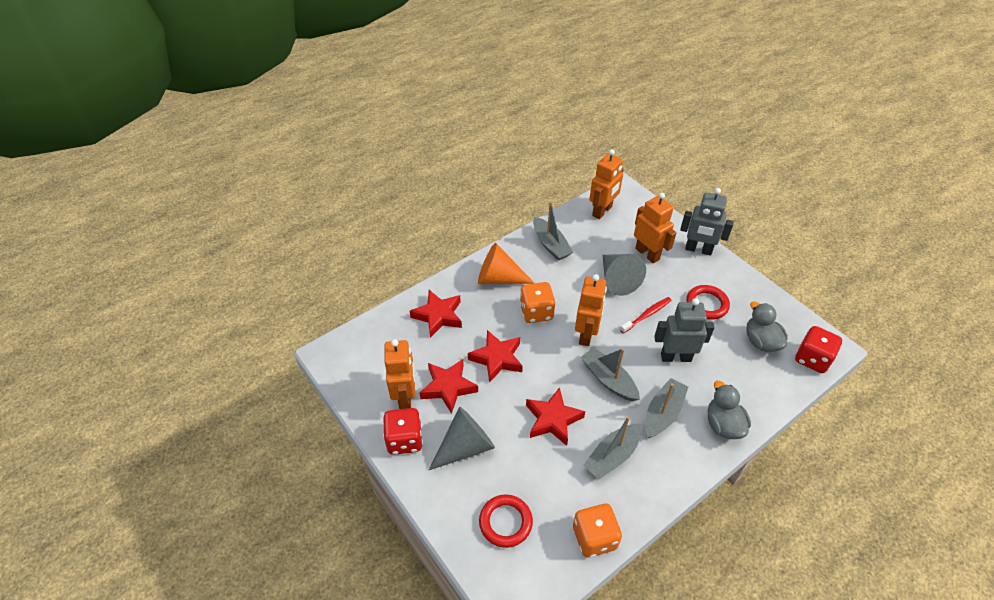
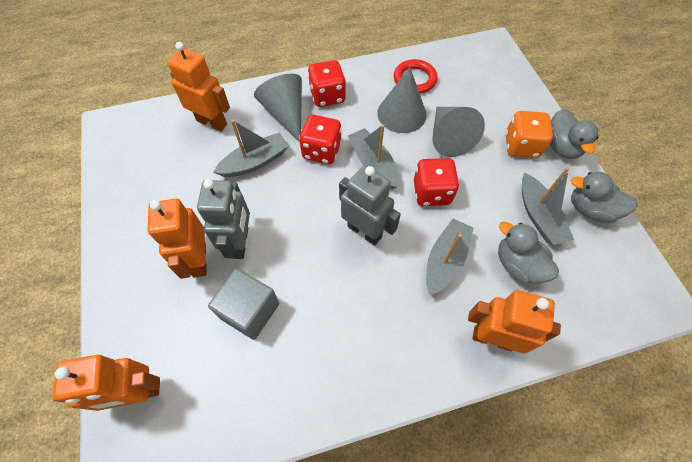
grey cone: [429,407,495,470] [602,254,646,296] = 2 -> [254,74,302,142] [377,67,427,133] [432,107,485,157] = 3
grey cube: none = 0 -> [208,269,279,340] = 1
grey duck: [708,381,751,439] [746,302,788,352] = 2 -> [498,222,559,284] [550,109,598,159] [571,172,638,223] = 3
orange cone: [478,243,534,284] = 1 -> none = 0
orange dice: [520,282,556,323] [573,504,622,558] = 2 -> [505,111,553,158] = 1
red dice: [383,408,423,455] [795,326,842,373] = 2 -> [299,115,342,164] [308,60,346,107] [414,158,459,206] = 3
red ring: [479,494,533,548] [687,285,730,320] = 2 -> [394,59,438,94] = 1
red star: [410,290,462,338] [419,359,478,414] [468,330,523,383] [526,387,585,446] = 4 -> none = 0
red toothbrush: [620,297,671,334] = 1 -> none = 0

